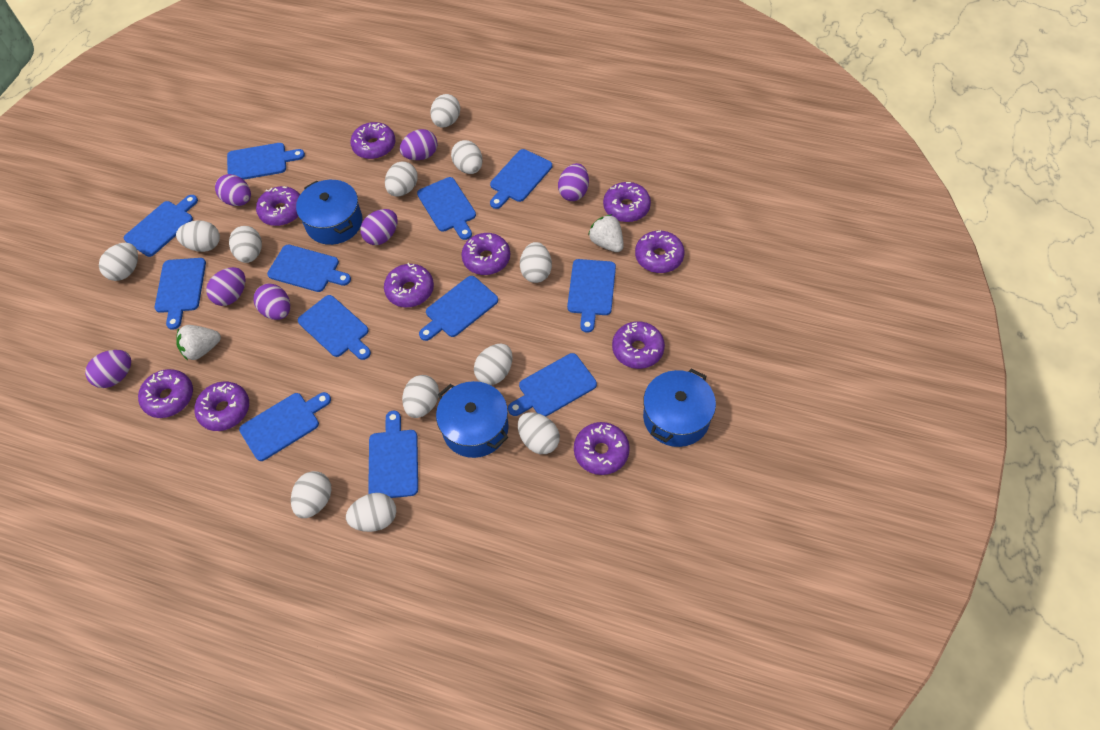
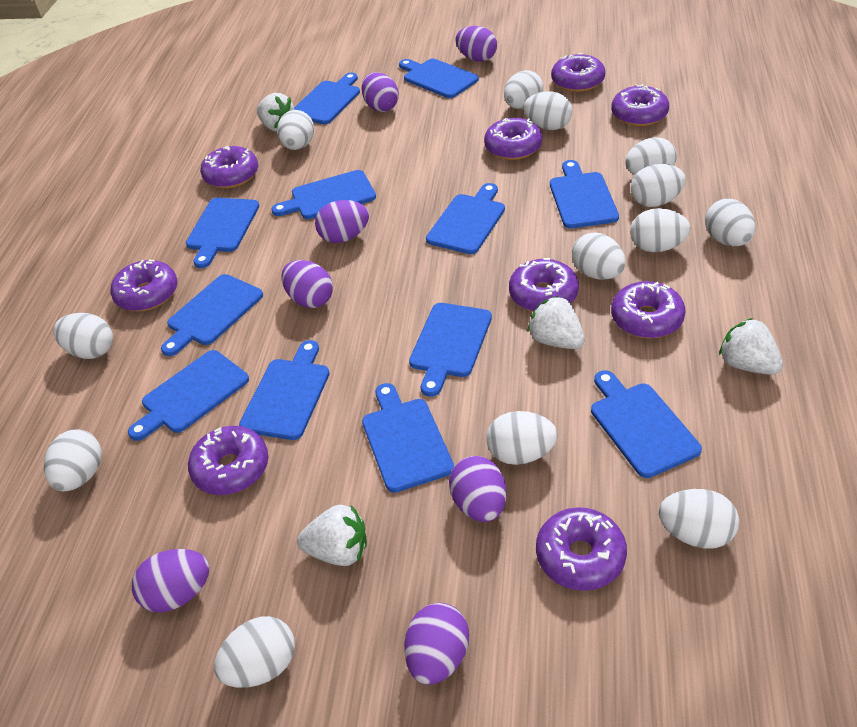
blue pot: [296,180,362,245] [436,381,509,458] [643,368,716,447] = 3 -> none = 0
purple donut: [138,369,193,418] [194,381,249,431] [256,186,300,226] [350,122,396,159] [384,263,434,307] [461,233,510,275] [574,422,630,475] [603,182,651,222] [612,321,665,369] [635,230,685,273] = 10 -> [111,260,177,311] [188,426,268,495] [200,146,258,188] [484,118,542,160] [509,258,579,312] [536,507,627,591] [551,53,605,92] [611,84,669,126] [611,281,686,338] = 9
white egg: [99,243,138,281] [176,220,220,252] [229,226,262,263] [291,471,332,518] [346,493,396,532] [385,161,418,197] [402,375,439,418] [430,94,460,128] [451,140,483,174] [474,344,513,385] [518,412,560,454] [520,242,552,283] = 12 -> [44,430,102,492] [53,313,113,359] [214,616,295,688] [277,110,314,150] [486,411,558,465] [504,70,543,109] [523,91,572,130] [572,232,626,280] [625,137,677,175] [630,208,691,252] [631,164,686,207] [659,489,739,549] [705,199,756,246] = 13
white strawberry: [176,325,221,360] [588,214,624,252] = 2 -> [257,93,294,132] [297,505,367,566] [527,296,585,349] [719,318,783,375] = 4

